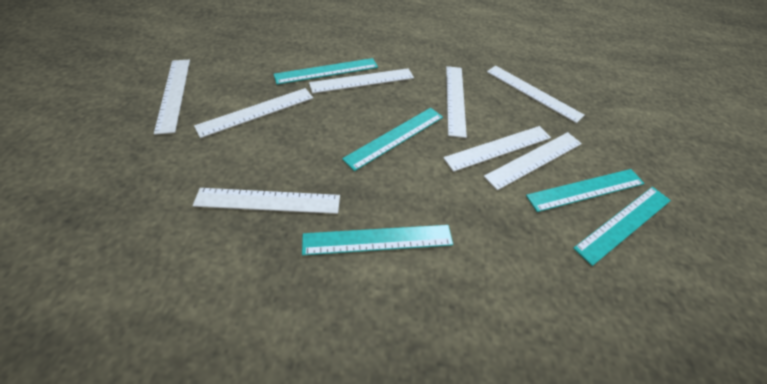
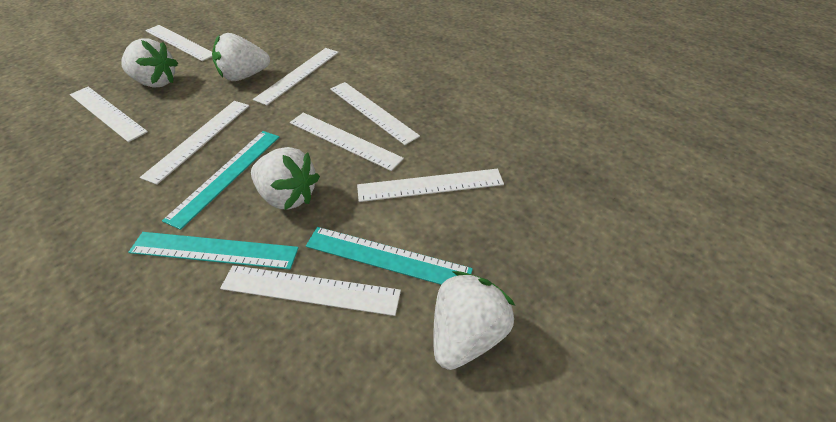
turquoise ruler: [274,58,378,84] [302,225,453,255] [342,108,443,171] [526,169,645,212] [573,187,671,266] = 5 -> [128,232,299,269] [162,131,279,230] [306,227,473,285] = 3
white strawberry: none = 0 -> [121,38,178,88] [212,33,270,81] [251,147,320,210] [433,271,515,370] = 4

